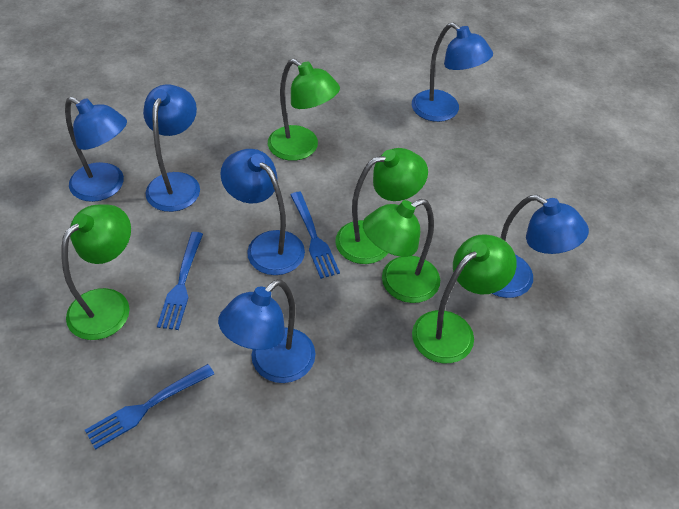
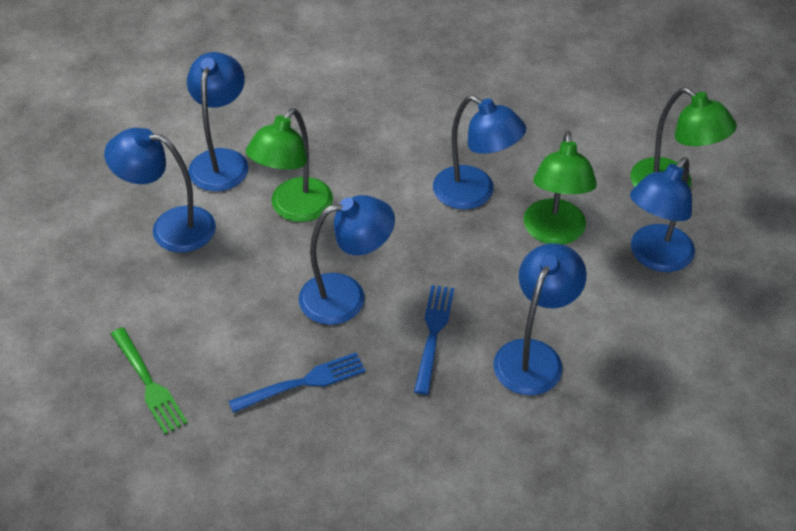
blue fork: [85,364,214,450] [157,232,203,330] [290,192,340,279] = 3 -> [228,352,366,413] [414,285,454,395] = 2
green fork: none = 0 -> [111,327,188,434] = 1
green lamp: [61,204,131,340] [268,59,340,161] [335,148,428,264] [363,199,440,303] [412,234,517,363] = 5 -> [246,108,333,222] [523,131,597,245] [630,87,737,187] = 3

